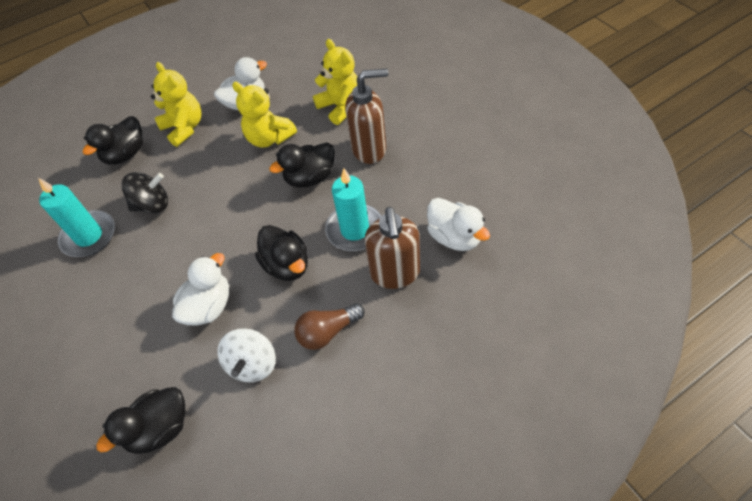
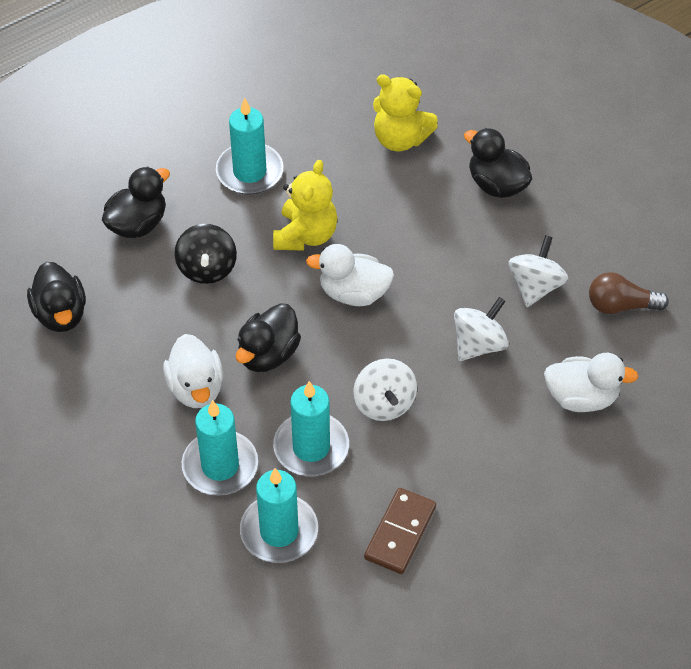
brown domino: none = 0 -> [364,488,436,574] = 1
brown soap dispenser: [345,69,388,164] [365,207,420,289] = 2 -> none = 0
turquoise candle: [38,178,115,257] [325,168,381,251] = 2 -> [182,400,258,496] [216,98,284,194] [240,468,318,563] [273,381,349,476] = 4
white spinning top: [217,328,276,382] = 1 -> [353,358,417,421] [454,297,509,361] [508,235,568,307] = 3
yellow teddy bear: [151,62,201,147] [232,82,297,148] [313,39,357,125] = 3 -> [273,160,337,251] [373,74,438,151] = 2

